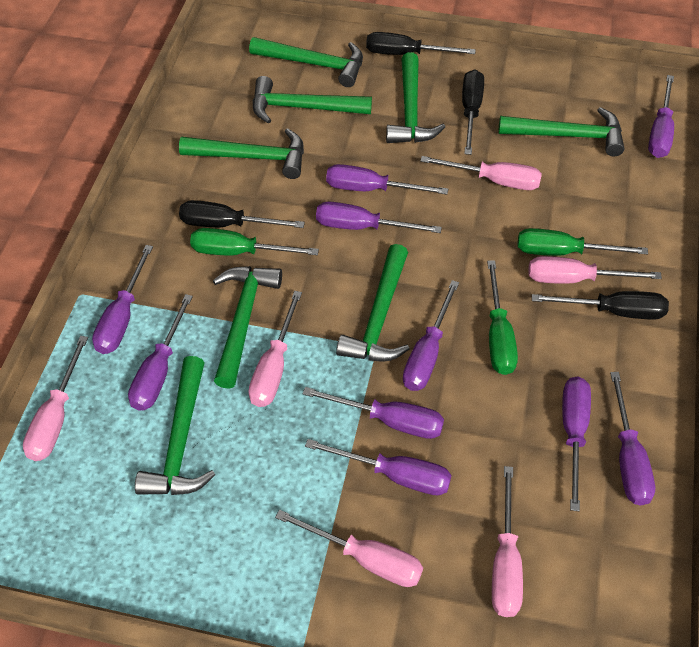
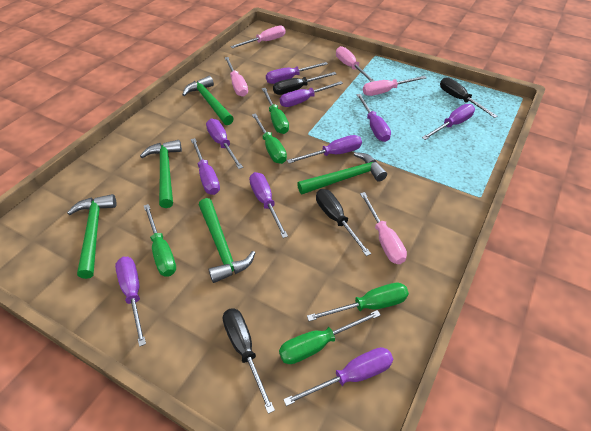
green hammer: [135,356,215,495] [179,128,304,179] [213,266,282,389] [249,37,363,87] [253,76,372,124] [336,244,409,362] [386,52,445,143] [498,107,625,156] = 8 -> [67,194,116,279] [140,140,182,208] [182,76,234,125] [199,198,255,283] [297,152,387,194] = 5
green screwdriver: [190,228,319,255] [487,260,518,375] [517,228,648,256] = 3 -> [144,204,176,276] [252,113,287,164] [262,88,289,134] [279,310,381,364] [307,283,409,321] = 5
pink screwdriver: [23,336,88,461] [248,291,302,407] [275,510,423,587] [420,156,542,190] [492,466,523,617] [528,256,662,284] = 6 -> [225,57,248,97] [230,26,286,48] [336,46,374,82] [360,192,407,264] [363,76,426,96] = 5

